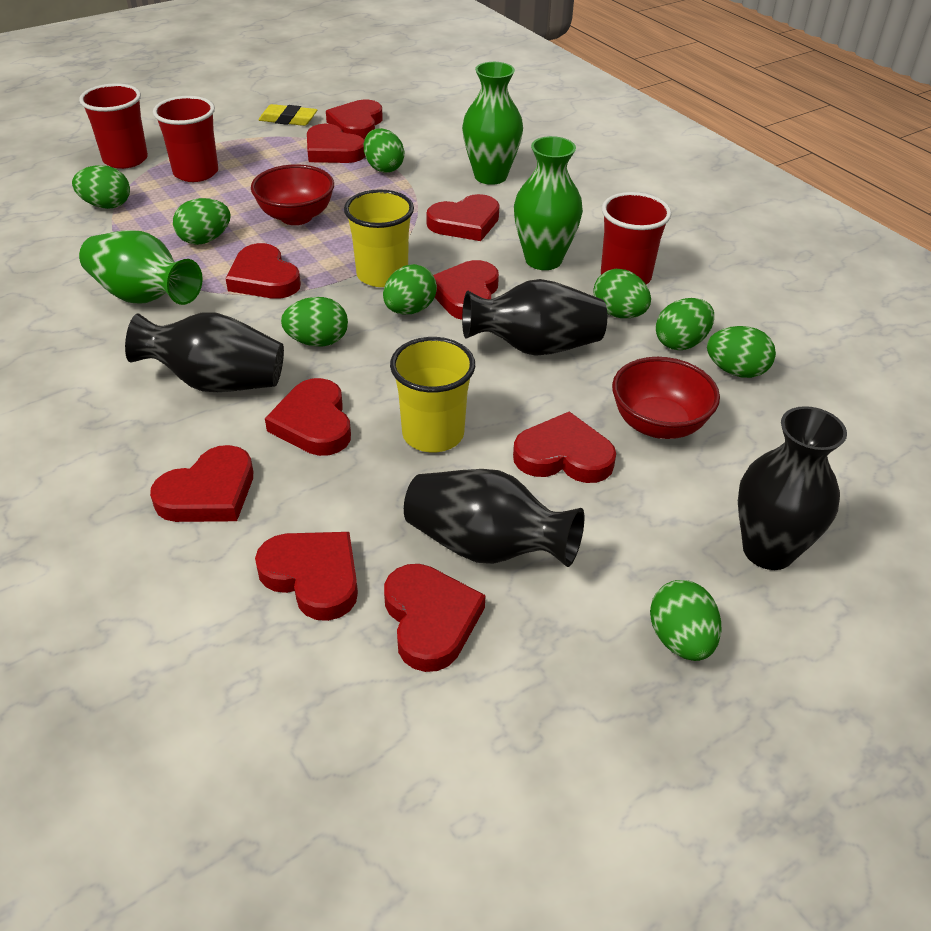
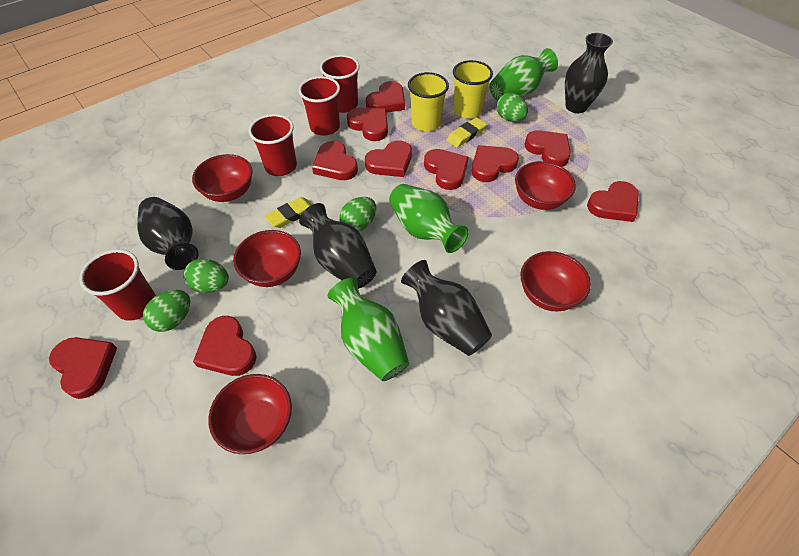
green egg: [72,165,130,209] [173,198,231,245] [281,297,348,346] [364,128,404,173] [383,264,437,315] [594,269,651,318] [650,580,721,661] [656,298,714,350] [707,326,776,378] = 9 -> [143,290,190,332] [183,259,229,293] [339,197,376,232] [496,93,528,122] = 4
red bowl: [251,164,334,225] [612,357,720,439] = 2 -> [192,154,252,202] [208,374,292,454] [233,230,301,287] [515,161,576,210] [520,251,591,311] = 5
red cup: [79,83,148,169] [153,96,218,182] [601,192,671,285] = 3 -> [80,249,156,321] [249,114,297,176] [299,76,340,136] [320,55,360,113] = 4
yellow eraser: [258,104,317,126] = 1 -> [265,197,312,228] [447,117,487,148] = 2

